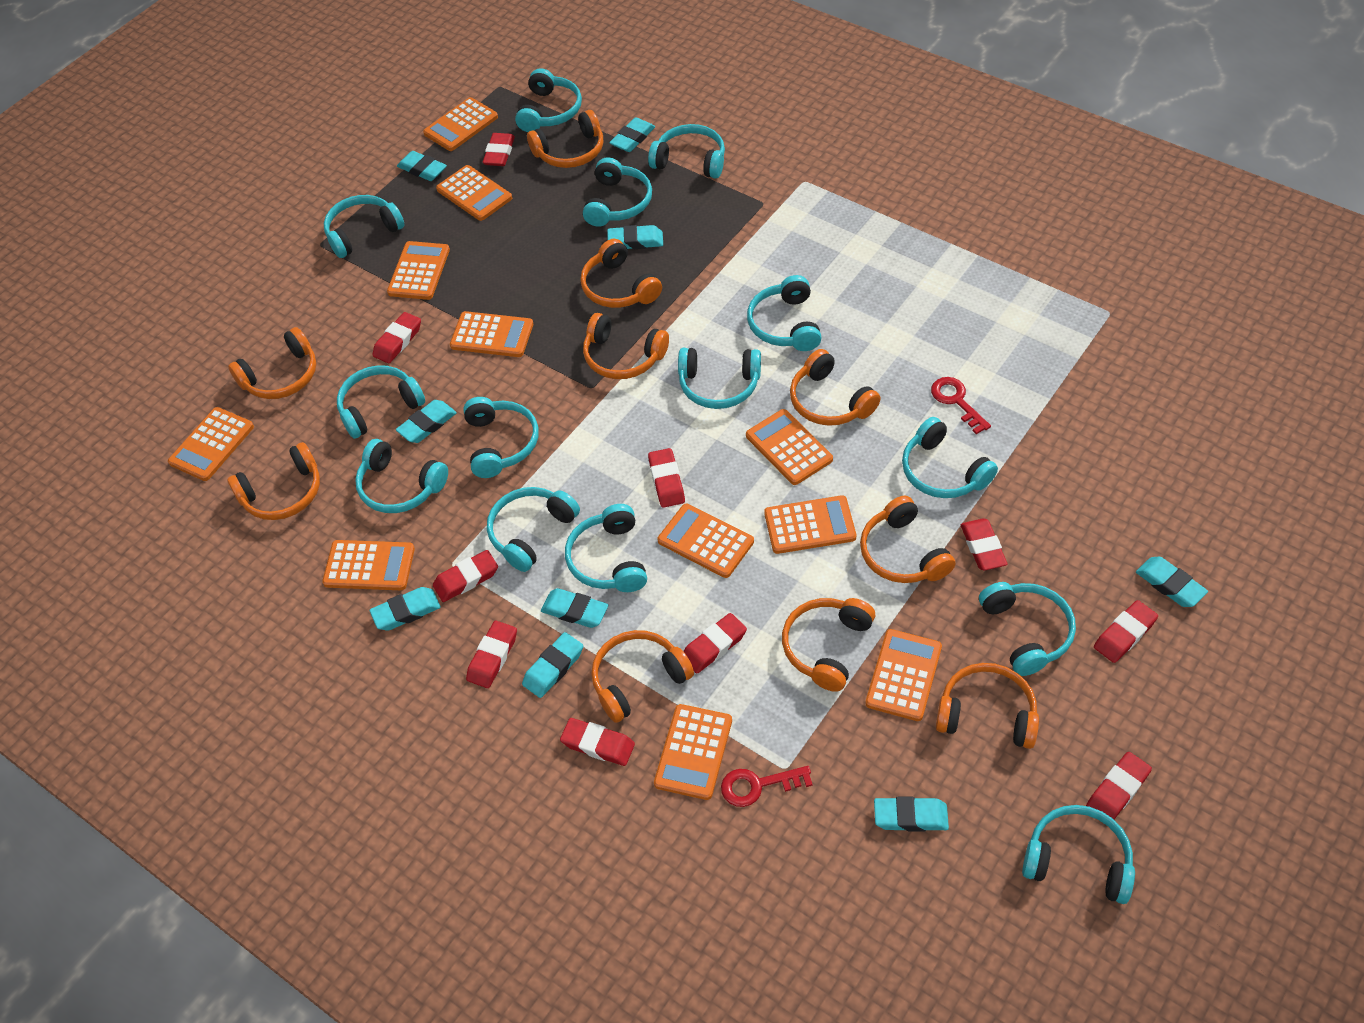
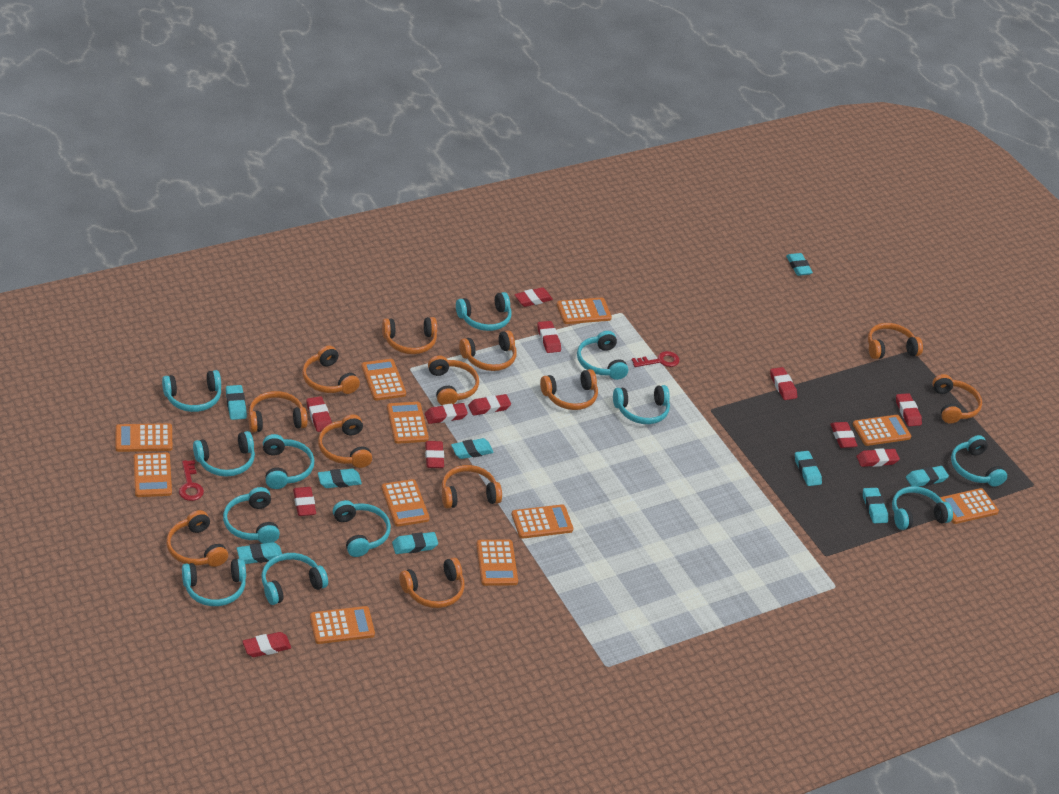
orange headphones: [227,442,320,520] [228,327,316,399] [527,110,603,168] [580,239,662,308] [583,313,669,379] [591,630,694,723] [782,598,875,692] [790,349,880,426] [860,496,956,583] [936,663,1039,749] = 10 -> [166,510,228,567] [248,391,308,432] [302,345,360,394] [318,414,372,468] [382,317,437,354] [399,558,465,608] [428,355,479,405] [442,465,502,509] [459,330,517,371] [540,369,598,410] [868,323,923,359] [932,374,982,423] = 12
red eraser: [372,312,421,363] [433,550,498,602] [466,621,517,688] [483,133,515,166] [560,718,635,766] [648,448,685,508] [683,613,747,674] [961,519,1008,570] [1086,752,1152,819] [1094,600,1158,663] = 10 -> [242,632,291,657] [293,487,316,516] [307,396,332,432] [425,403,468,424] [425,441,444,468] [468,394,511,416] [514,287,553,307] [537,321,561,353] [770,367,797,400] [830,422,858,448] [857,448,900,467] [896,393,922,426] = 12
turquoise headphones: [324,195,404,258] [337,365,425,439] [355,439,448,513] [463,397,538,478] [487,487,580,572] [515,68,582,132] [565,504,647,592] [583,157,652,227] [648,124,725,179] [678,348,761,409] [747,275,822,351] [902,417,998,498] [979,582,1076,676] [1022,805,1135,904] = 14 -> [162,370,221,412] [182,558,246,606] [193,431,255,477] [223,487,280,543] [262,553,328,605] [263,434,314,489] [333,500,391,557] [456,292,512,331] [577,331,628,380] [613,385,670,424] [892,486,953,530] [951,435,1007,487] = 12

